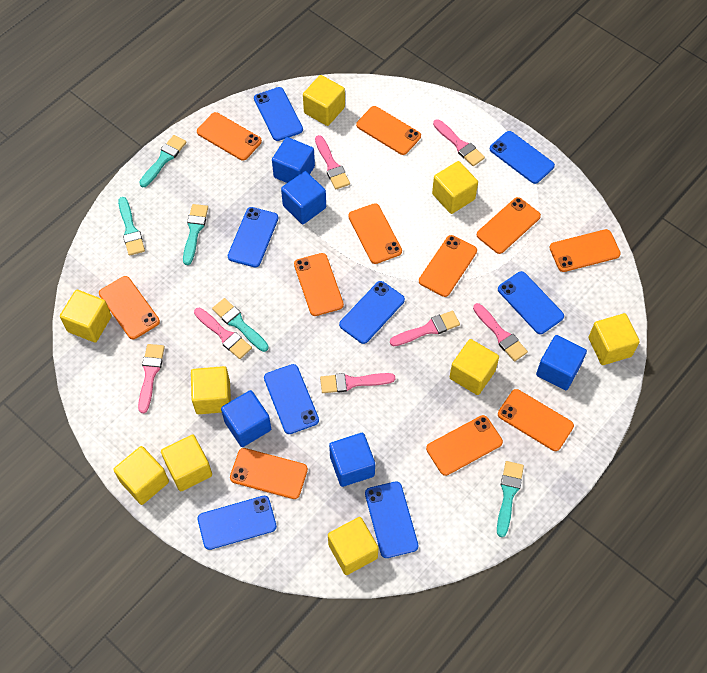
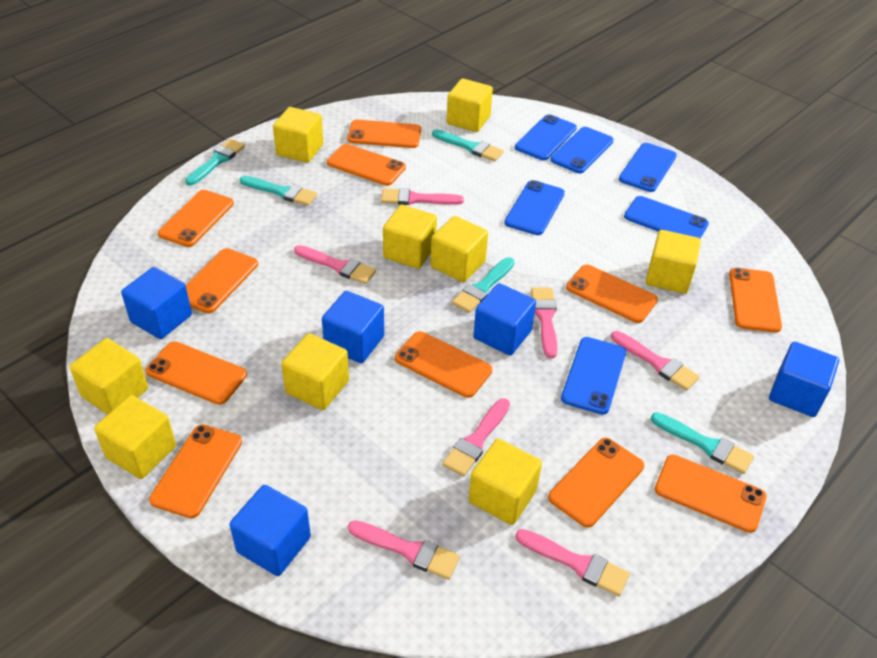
blue phone: [198,496,277,550] [228,207,278,268] [254,87,303,141] [264,364,319,434] [339,281,405,344] [365,481,418,558] [490,131,555,184] [498,271,564,334] = 8 -> [505,180,565,235] [515,114,577,160] [550,127,614,173] [561,337,626,415] [619,143,677,192] [624,196,709,239] = 6

